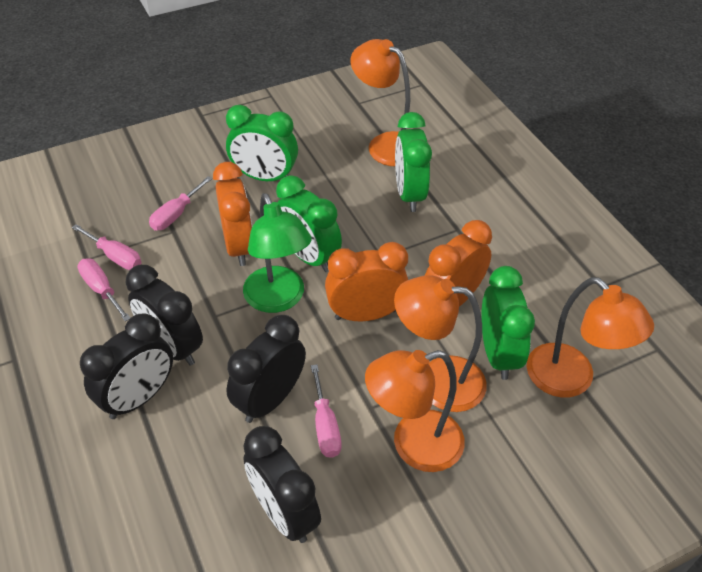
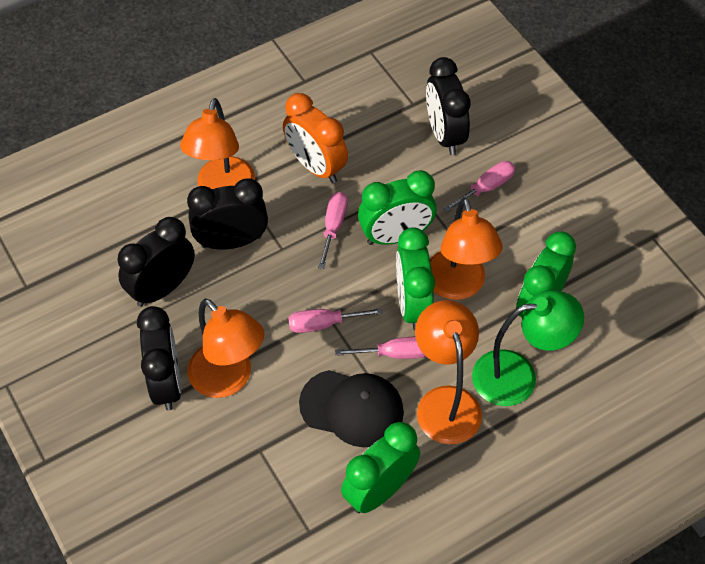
black cap: none = 0 -> [299,370,404,447] = 1
orange clock: [213,162,252,266] [325,242,408,322] [424,220,492,307] = 3 -> [283,93,348,183] = 1

